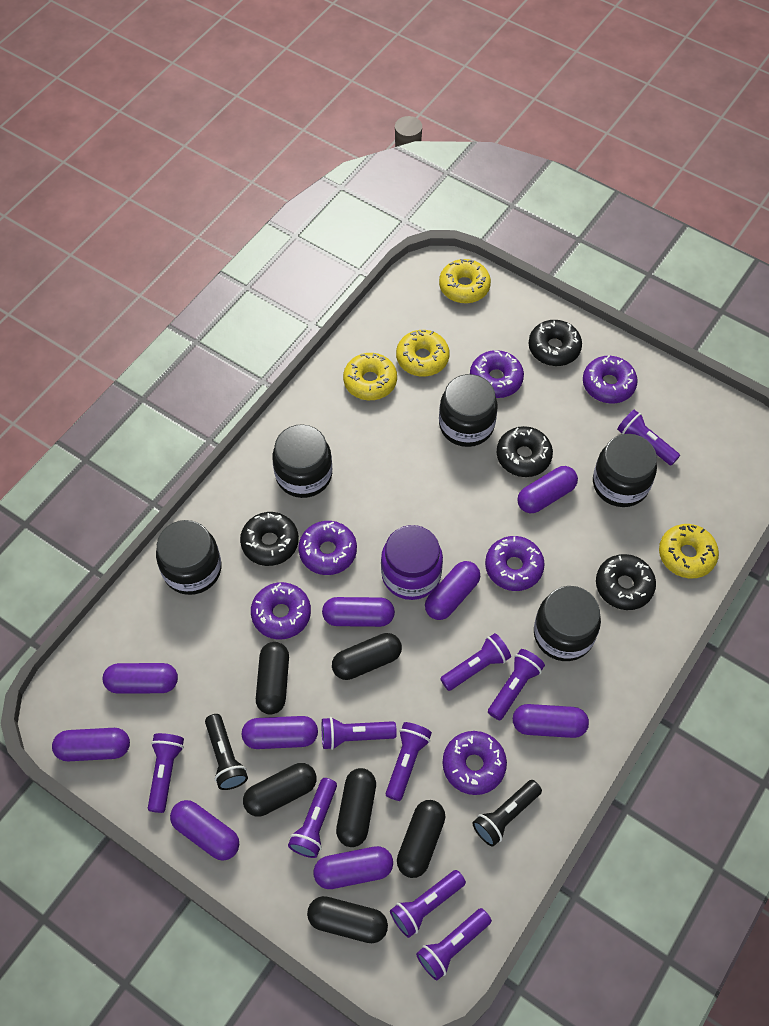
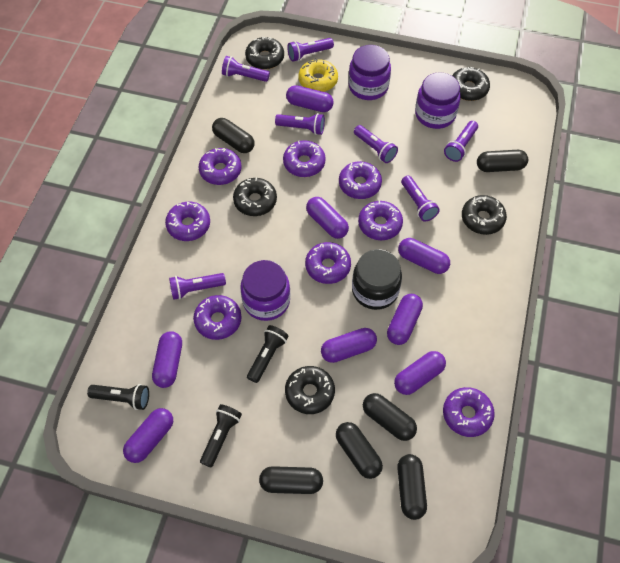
black donut: [240,512,299,566] [496,426,553,477] [529,320,582,366] [596,554,656,610] = 4 -> [233,177,277,216] [245,37,284,69] [285,366,335,414] [452,67,490,101] [462,195,507,235] = 5
black flashlight: [205,714,248,790] [472,780,542,847] = 2 -> [87,384,149,410] [200,404,242,468] [247,325,289,383] = 3
black jar: [156,520,221,595] [272,424,332,498] [439,374,498,447] [534,586,601,661] [593,434,657,507] = 5 -> [352,249,402,310] = 1
purple capsule: [52,728,130,761] [103,663,178,694] [170,800,239,861] [242,716,318,749] [314,846,393,889] [322,597,395,627] [425,561,480,620] [513,704,589,738] [517,466,578,513] = 9 -> [123,408,173,463] [152,331,182,388] [286,85,334,112] [306,197,349,239] [321,328,377,363] [387,294,423,345] [394,351,446,395] [398,238,450,274] = 8
purple donut: [251,582,311,640] [298,521,357,575] [442,731,507,795] [470,350,524,398] [485,536,545,591] [583,355,638,404] = 6 -> [165,202,210,241] [193,295,242,340] [199,148,242,185] [283,140,326,177] [305,242,351,284] [339,161,382,199] [358,201,403,240] [443,387,495,437] = 8
purple flashlight: [148,733,184,813] [288,778,337,858] [322,717,397,750] [386,722,432,801] [390,870,466,938] [416,908,492,981] [440,633,511,691] [488,649,545,720] [617,409,680,466] = 9 -> [169,273,226,300] [222,56,270,82] [275,113,325,135] [287,38,334,62] [354,125,398,163] [401,176,440,222] [444,121,478,162] = 7
purple jar: [381,525,443,600] = 1 -> [240,260,290,321] [348,45,391,100] [415,72,461,129] = 3
yellow donut: [343,353,397,400] [396,330,450,377] [439,259,491,303] [659,524,719,578] = 4 -> [298,59,338,92] = 1

